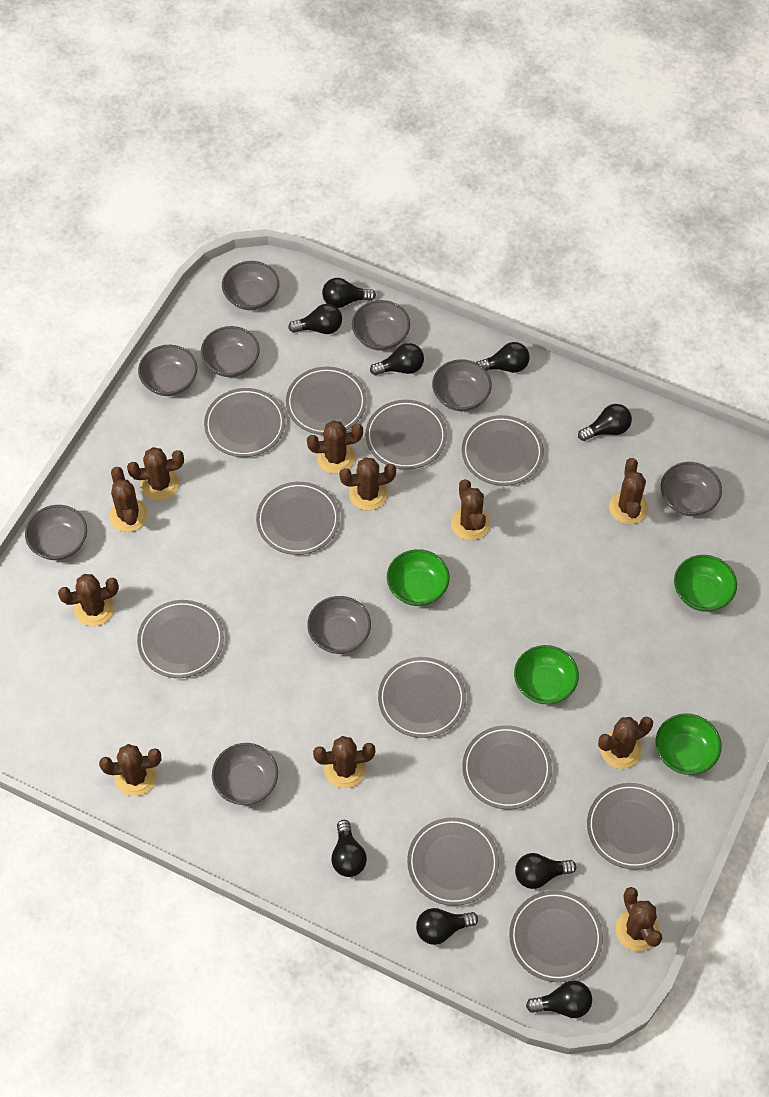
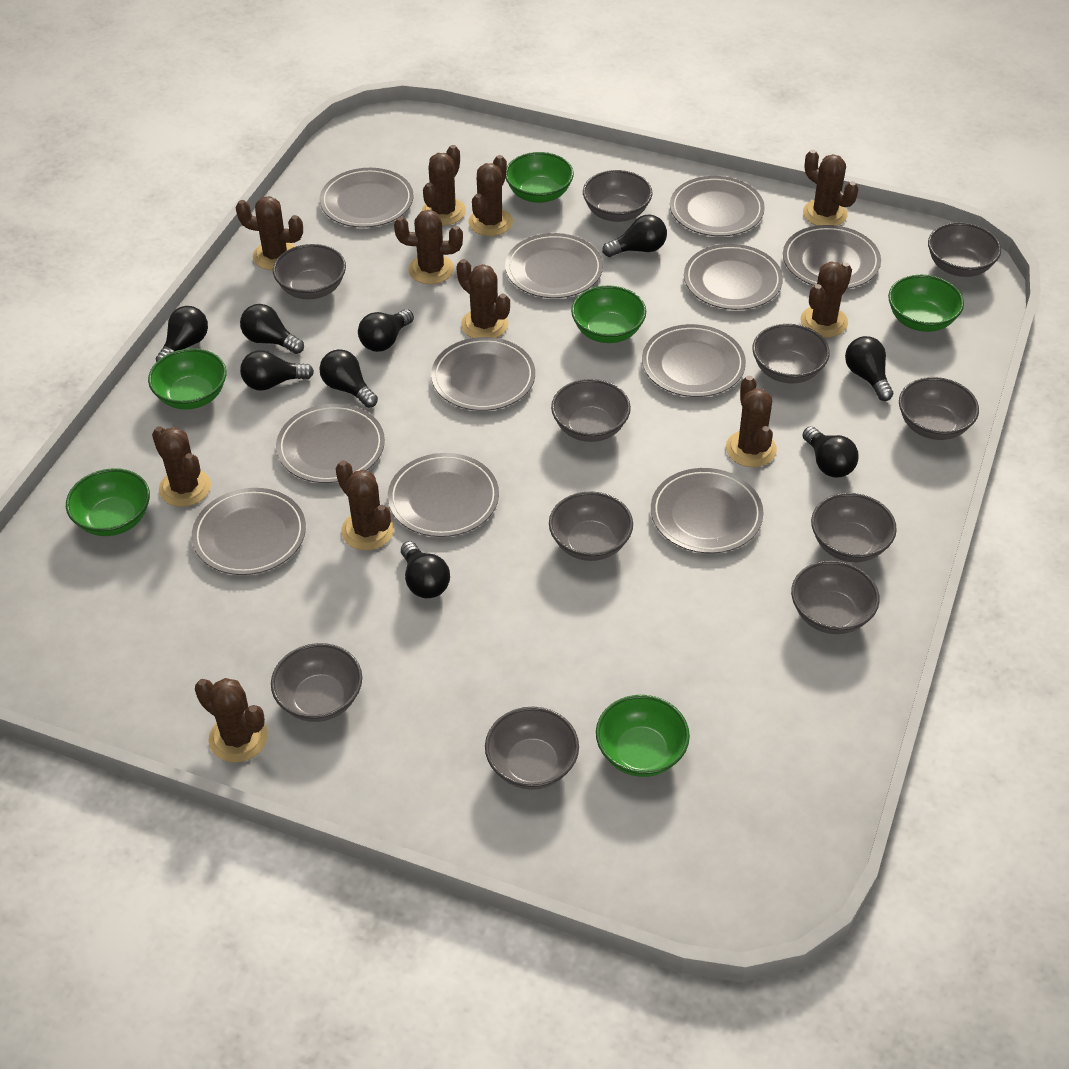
green bowl: [387,549,450,606] [514,645,579,704] [656,713,722,775] [674,555,737,612] = 4 -> [66,468,150,536] [148,348,227,410] [506,152,574,203] [571,285,646,343] [596,695,690,777] [888,275,964,332] = 6
grey bowl: [25,505,87,560] [138,345,197,396] [201,326,260,377] [212,743,278,805] [222,261,279,310] [307,596,371,654] [352,300,410,351] [432,359,492,411] [661,462,722,516] = 9 -> [271,643,362,722] [273,244,346,299] [485,707,579,790] [549,491,633,561] [551,379,631,442] [583,170,652,222] [752,324,830,384] [791,561,880,634] [811,493,897,562] [899,377,979,440] [928,222,1001,277] = 11

